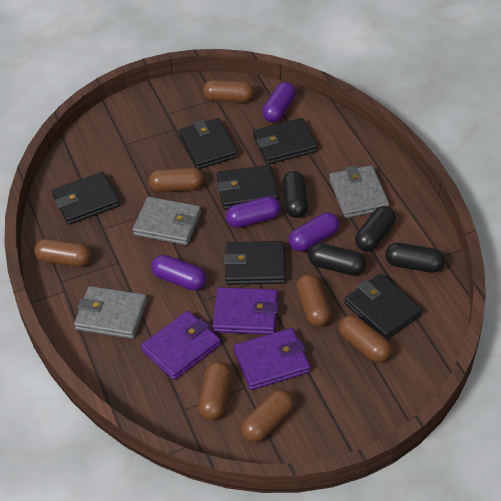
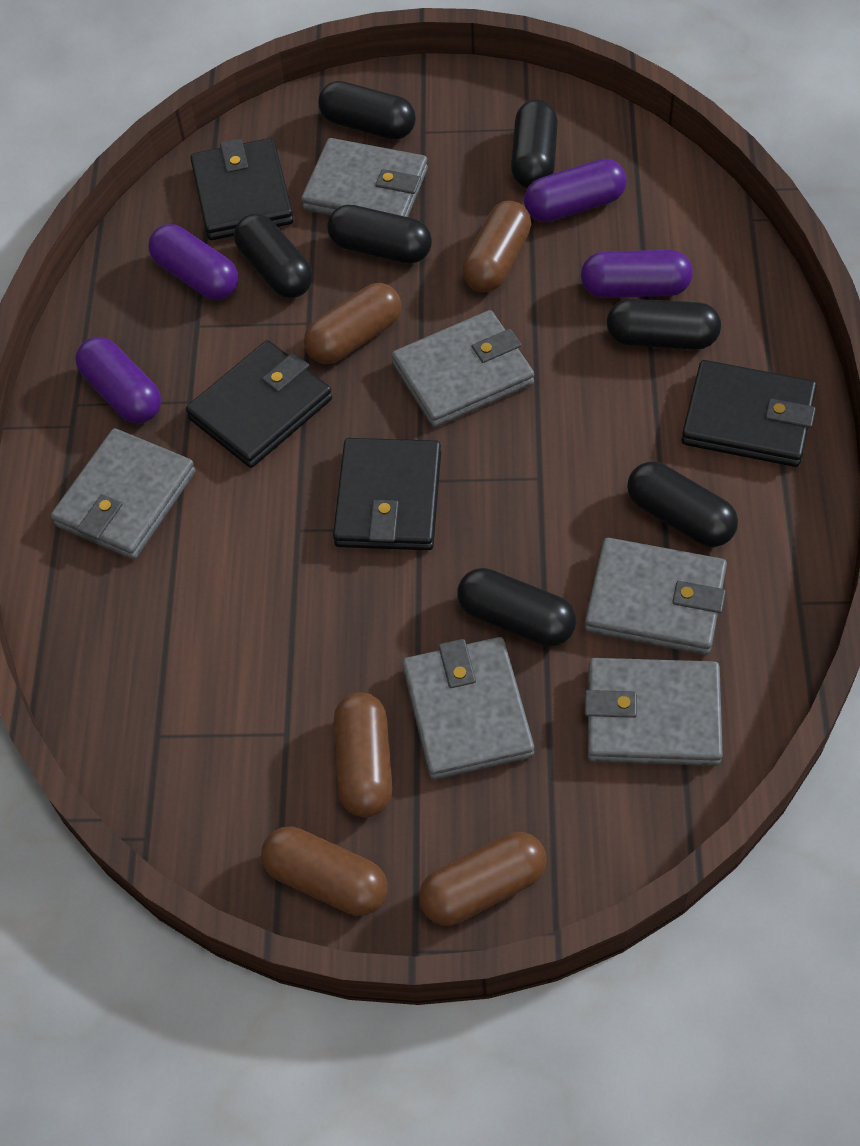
black capsule: [282,171,308,218] [308,243,366,276] [355,206,396,252] [385,243,445,273] = 4 -> [234,214,313,298] [318,81,416,140] [327,205,432,264] [457,568,576,646] [511,100,558,188] [607,299,721,350] [627,462,738,547] = 7
black wallet: [52,172,120,225] [179,118,238,169] [217,165,279,210] [223,241,286,285] [253,118,318,165] [344,273,422,340] = 6 -> [186,340,332,468] [190,138,294,240] [333,438,441,550] [681,360,817,467] = 4
brown capsule: [34,239,91,267] [149,167,204,192] [198,361,231,420] [203,80,254,102] [241,389,294,442] [296,274,331,327] [339,315,391,362] = 7 -> [261,826,388,916] [304,283,401,364] [334,692,392,817] [419,832,547,926] [462,201,531,292] = 5
grey wallet: [74,286,147,339] [133,197,201,245] [329,165,389,218] = 3 -> [51,428,196,560] [301,138,428,217] [391,310,534,427] [402,637,534,780] [584,537,727,655] [585,658,723,766] = 6
purple wallet: [141,311,221,380] [212,287,278,335] [234,328,310,390] = 3 -> none = 0

